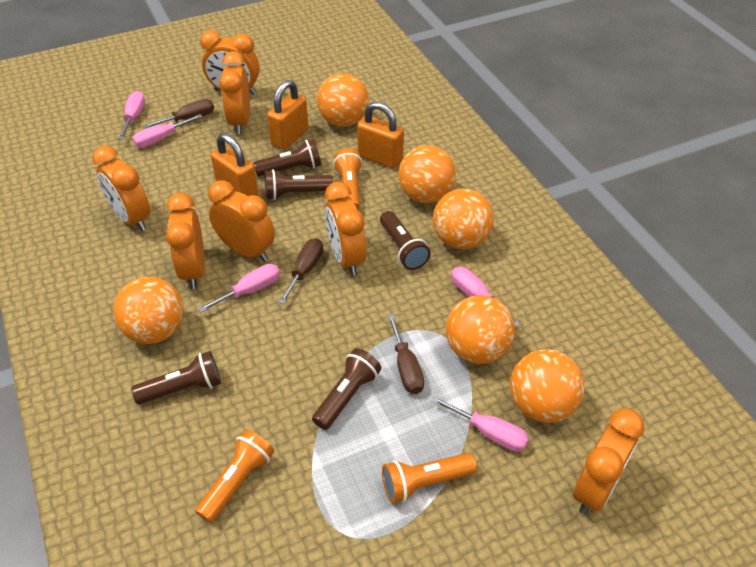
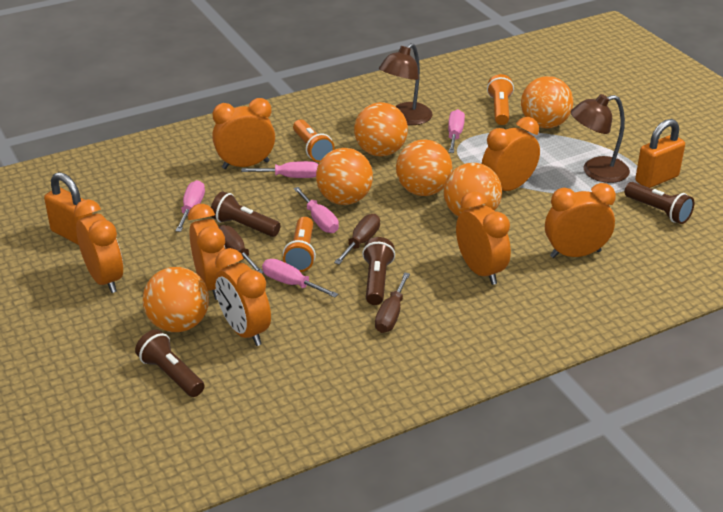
brown flashlight: [131,351,221,404] [253,139,321,176] [265,169,333,200] [312,348,381,430] [380,211,431,270] = 5 -> [135,329,205,397] [211,191,281,237] [362,237,395,305] [624,182,694,224] = 4
brown lamp: none = 0 -> [379,43,433,125] [571,94,630,183] = 2
orange padlock: [211,133,259,196] [267,80,309,150] [357,102,404,169] = 3 -> [44,172,93,245] [635,119,685,188] = 2

